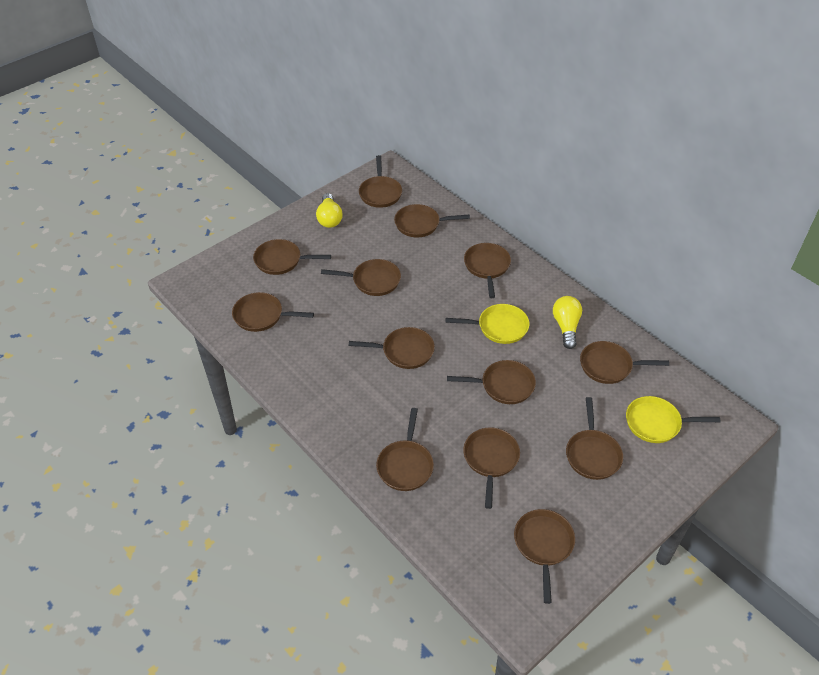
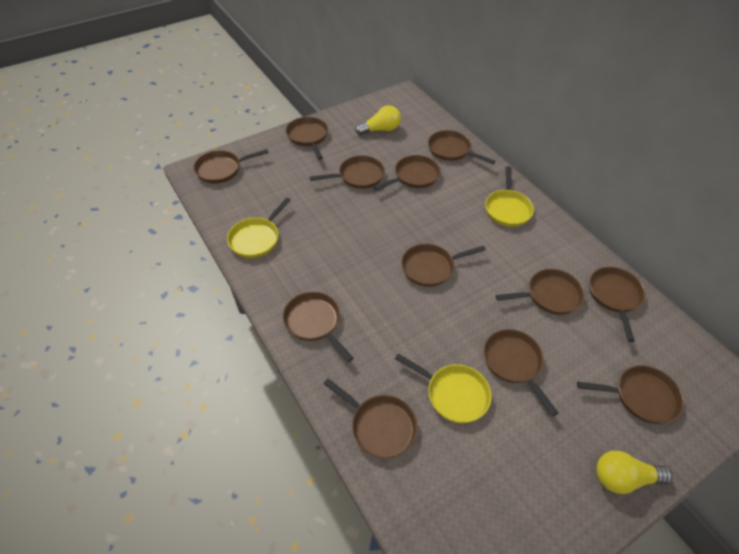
brown pan: [232,292,314,332] [253,239,331,275] [321,259,401,296] [349,327,435,369] [359,155,402,208] [376,408,434,491] [394,204,470,237] [447,360,536,404] [463,428,520,509] [464,243,511,298] [514,509,575,604] [566,397,623,480] [580,341,669,384] = 13 -> [194,149,269,183] [283,292,354,362] [286,117,328,160] [310,155,385,189] [324,379,418,458] [373,155,440,191] [401,244,486,287] [428,130,495,164] [483,329,558,416] [496,269,585,315] [577,365,684,424] [589,267,645,342] = 12
yellow pan: [446,304,529,344] [626,396,720,443] = 2 -> [227,197,291,258] [395,353,492,423] [485,166,534,227] = 3

